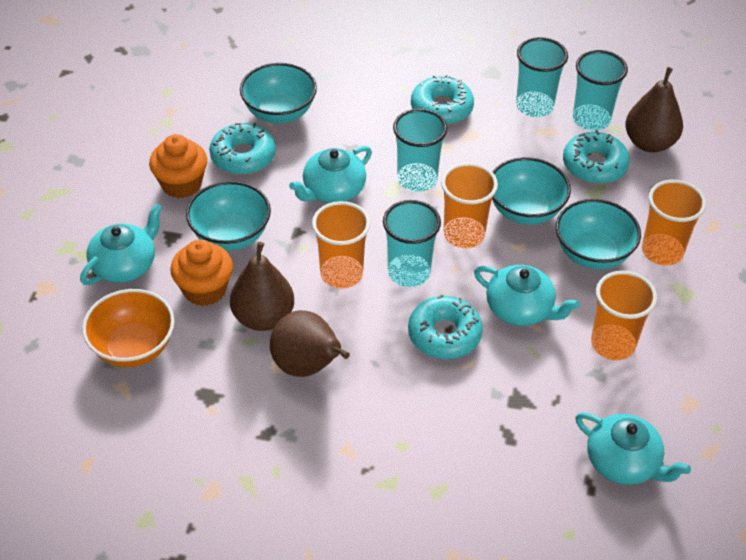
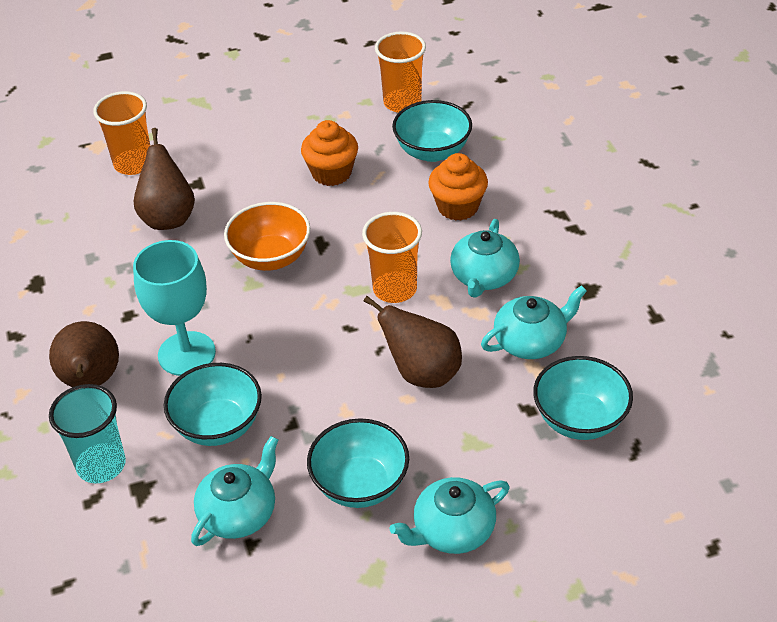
orange cup: [312,201,370,289] [441,163,498,248] [591,271,657,360] [642,180,706,265] = 4 -> [93,91,150,175] [362,212,422,303] [375,32,426,113] = 3
turquoise cup: [383,200,441,287] [393,109,447,192] [516,37,568,117] [573,50,628,130] = 4 -> [49,384,126,483] = 1
turquoise donut: [209,123,276,175] [408,294,483,359] [411,75,474,125] [563,130,630,184] = 4 -> none = 0
turquoise goblet: none = 0 -> [133,240,216,376] = 1

